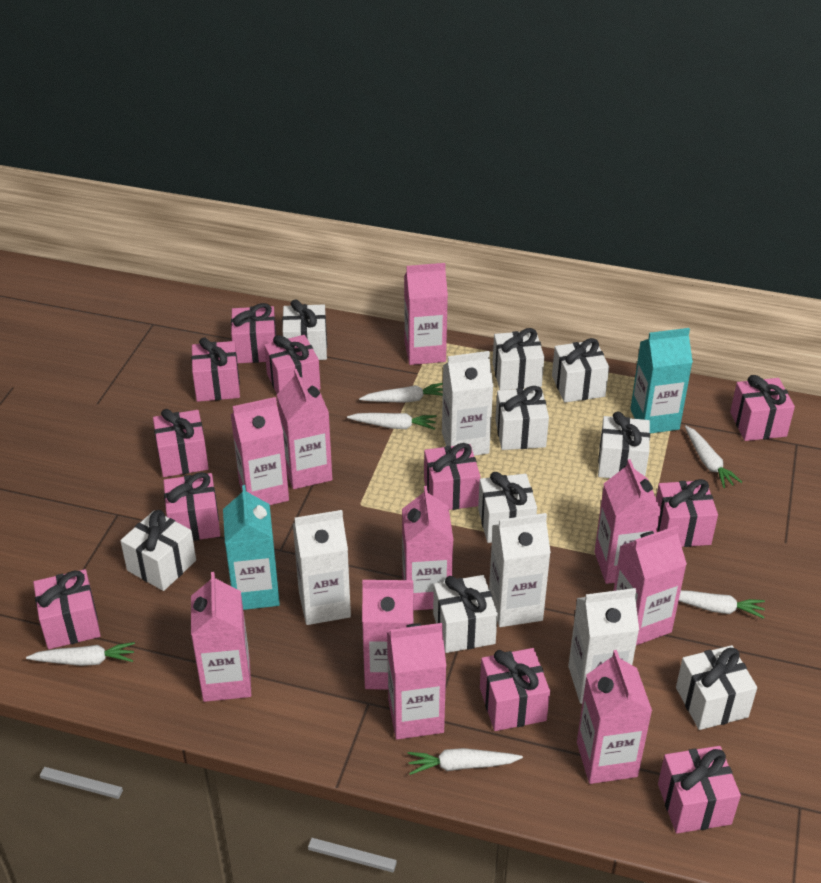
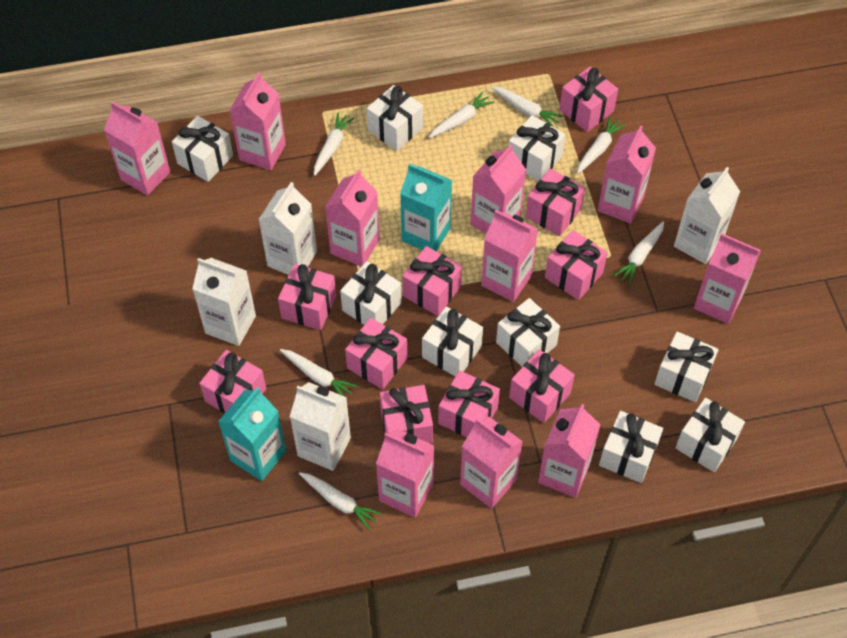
pink gift: [33,569,100,649] [153,409,209,477] [163,472,220,541] [191,338,240,402] [231,303,276,363] [264,335,321,394] [424,443,480,510] [480,648,550,731] [656,479,718,547] [658,746,741,834] [730,375,795,441] = 11 -> [199,350,266,414] [278,264,336,330] [345,318,407,390] [380,385,433,443] [402,246,462,316] [438,370,500,437] [509,349,575,423] [525,168,585,236] [545,230,607,300] [559,67,618,132] = 10
white carrot: [26,642,135,666] [347,413,437,430] [359,383,443,403] [408,748,523,775] [679,590,765,619] [685,426,742,488] = 6 -> [280,349,357,396] [299,472,381,530] [314,113,354,176] [428,91,495,138] [491,87,563,127] [577,116,626,174] [613,221,664,285] = 7

